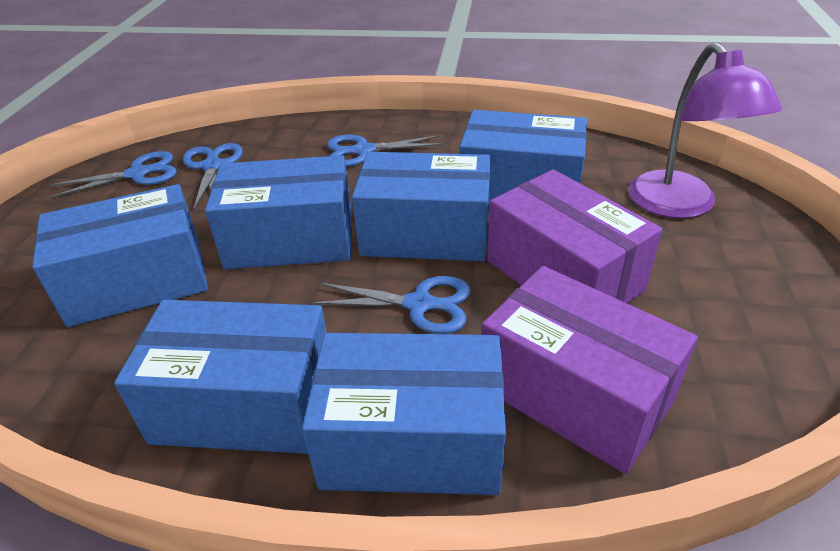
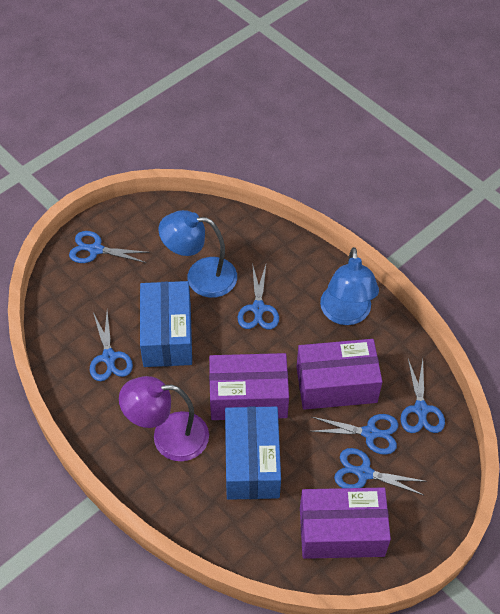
blue box: [32,184,208,327] [114,300,327,454] [205,155,352,269] [302,333,506,495] [352,152,491,261] [459,110,587,206] = 6 -> [140,281,192,367] [225,407,281,500] = 2
blue lamp: none = 0 -> [158,210,237,298] [320,247,379,325] = 2
blue scissors: [49,151,177,198] [183,143,243,210] [311,276,471,334] [327,134,443,167] = 4 -> [69,231,150,263] [90,311,133,381] [238,263,279,330] [310,414,398,455] [334,448,427,495] [400,359,445,433] = 6
purple box: [481,266,698,474] [487,169,663,303] = 2 -> [209,353,289,420] [297,339,383,410] [300,487,391,559] = 3

